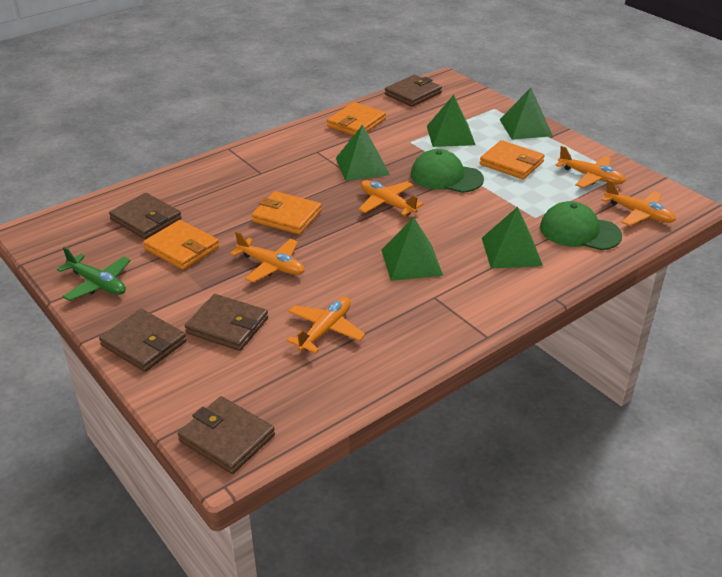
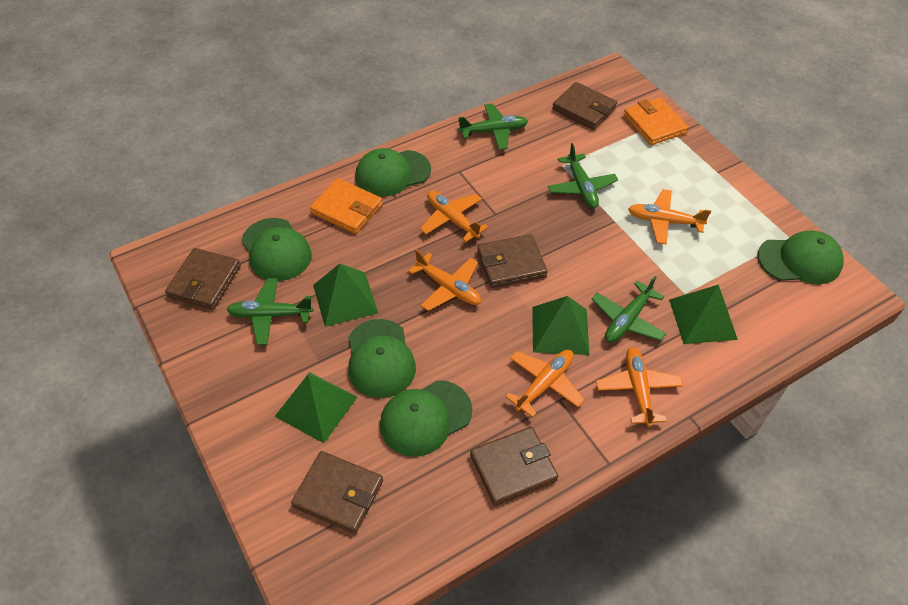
green cap: [411,149,484,193] [540,201,622,250] = 2 -> [241,218,312,281] [348,319,416,398] [355,148,431,197] [380,380,472,457] [757,230,844,284] = 5
green plane: [57,247,131,301] = 1 -> [227,278,313,345] [458,104,528,150] [548,143,618,208] [592,276,666,343] = 4
green pyramid: [336,124,390,181] [381,217,443,281] [427,95,475,147] [482,207,543,268] [499,88,553,140] = 5 -> [274,372,357,443] [313,263,378,327] [532,296,590,355] [669,284,738,344] = 4
orange wallet: [143,220,219,270] [252,191,322,235] [327,102,386,136] [480,140,545,179] = 4 -> [310,178,383,234] [623,97,689,145] = 2

